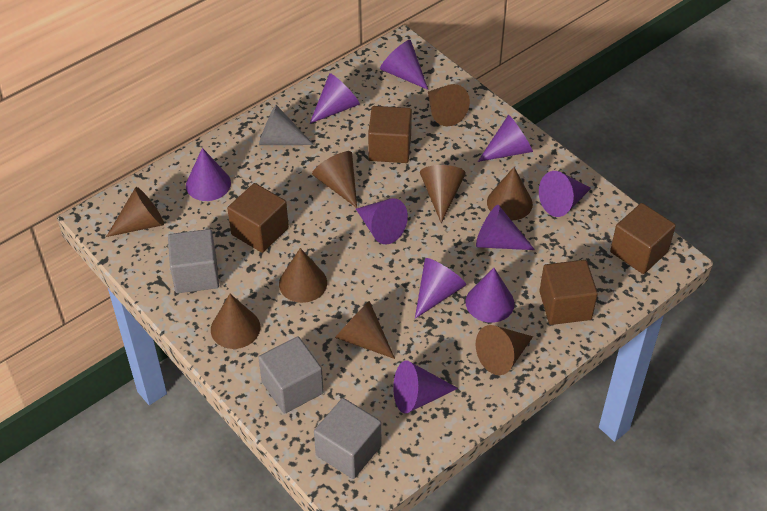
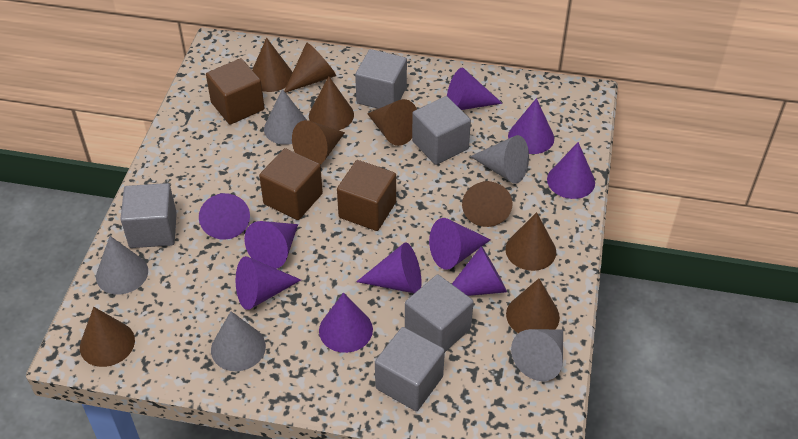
brown cube: [227,183,289,253] [368,106,412,163] [539,260,598,325] [610,203,676,274] = 4 -> [206,58,264,125] [259,148,323,220] [337,160,396,231] = 3
grey cone: [259,105,314,145] = 1 -> [96,236,148,295] [211,311,266,371] [264,89,307,145] [470,135,529,184] [511,329,563,381] = 5
grey cube: [168,229,219,293] [258,336,324,414] [314,398,381,479] = 3 -> [120,183,177,248] [355,49,407,109] [375,327,445,411] [405,274,474,352] [412,96,471,165] = 5

